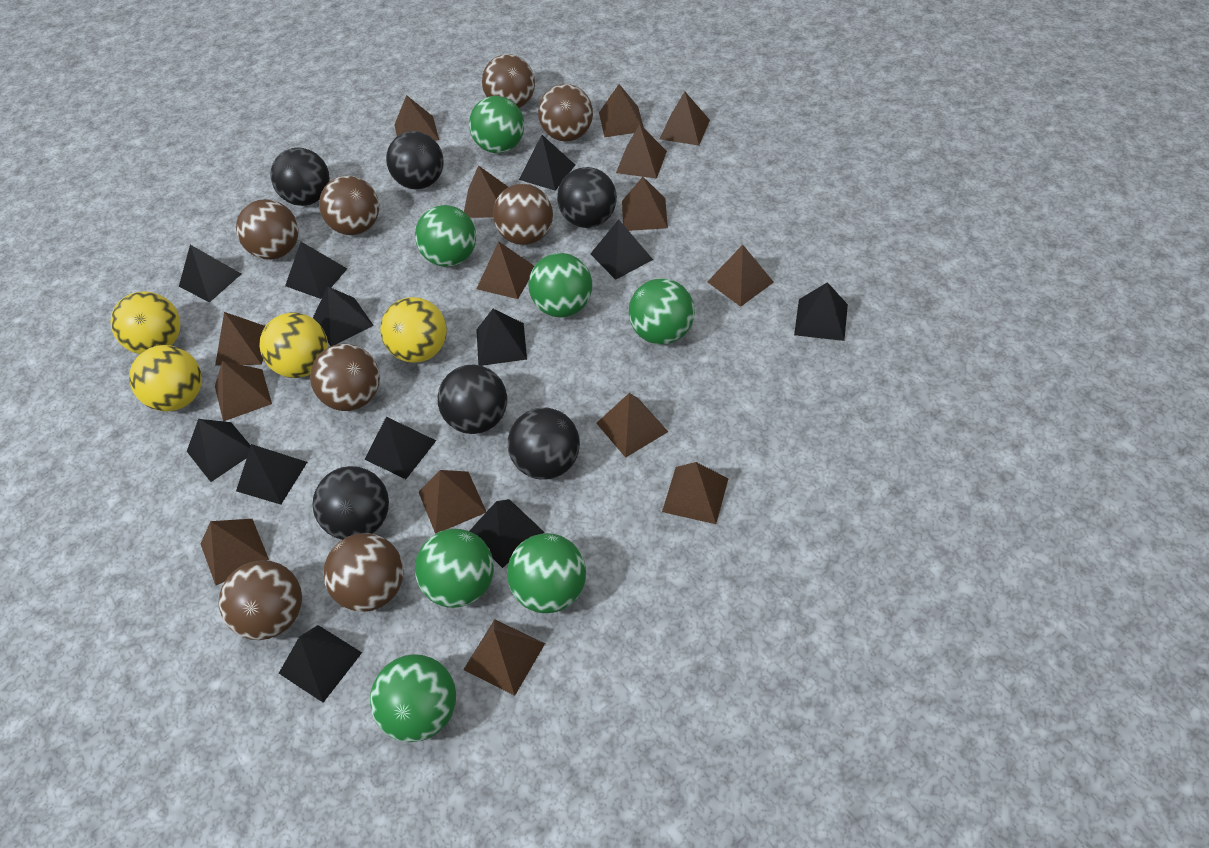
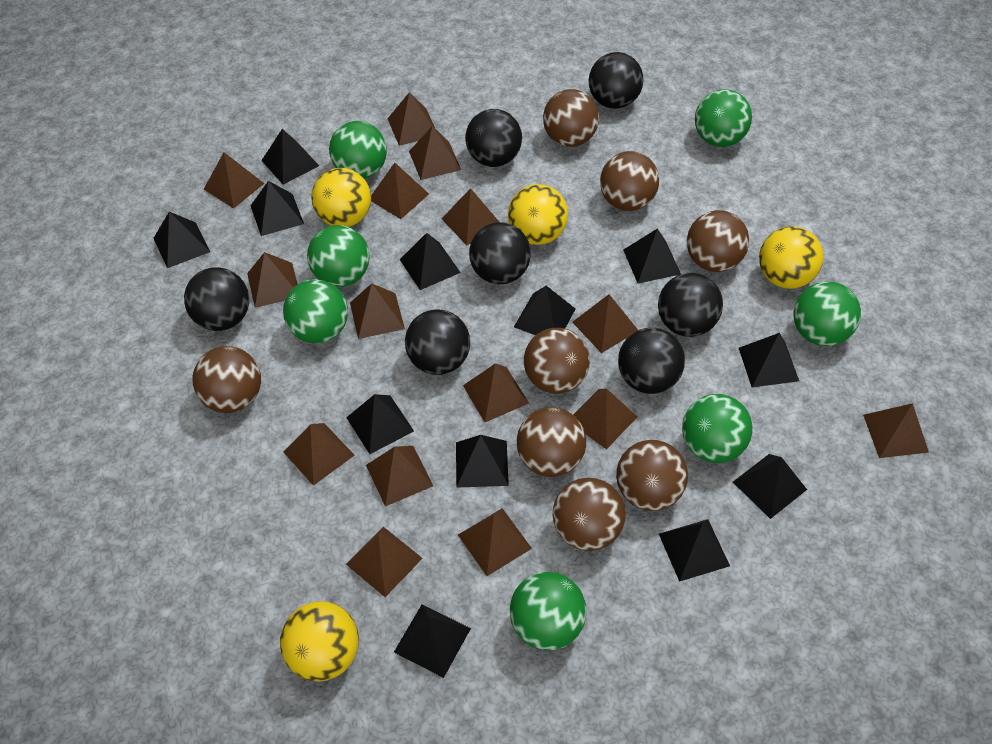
black ball: [270,147,330,206] [312,466,389,540] [386,131,444,190] [438,365,507,434] [508,408,580,480] [557,167,617,228] = 6 -> [184,267,249,331] [405,309,470,375] [465,109,522,167] [469,222,531,284] [589,52,643,109] [618,328,685,394] [658,273,723,337] = 7

